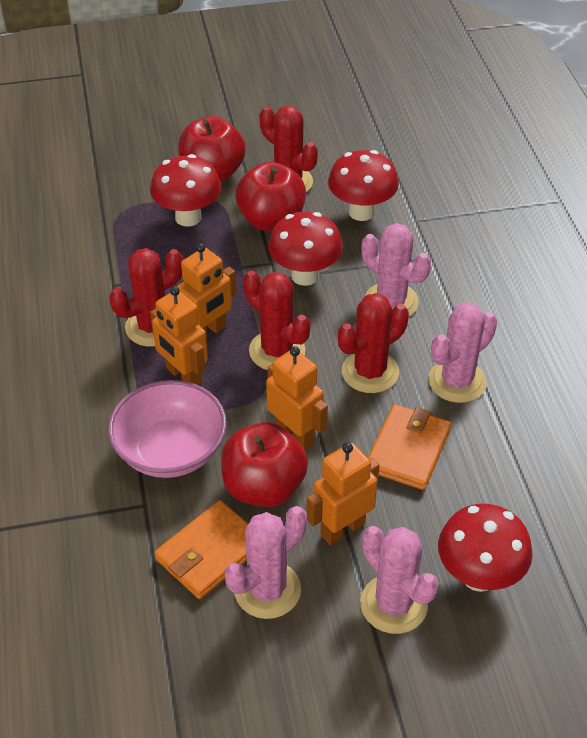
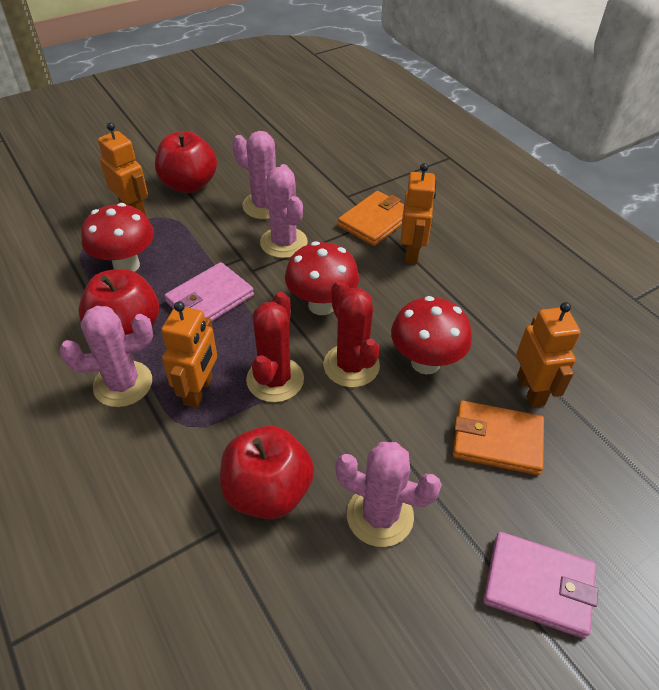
pink bowl: [108,380,227,478] = 1 -> none = 0
pink wallet: none = 0 -> [164,262,254,322] [483,532,599,639] = 2
red cactus: [109,248,183,347] [243,271,310,370] [259,106,318,192] [338,293,409,393] = 4 -> [246,292,304,402] [324,280,380,387] = 2
red mushroom: [150,154,221,227] [268,212,343,286] [328,150,399,221] [438,504,533,592] = 4 -> [81,203,154,272] [285,241,359,315] [391,296,472,374] = 3

